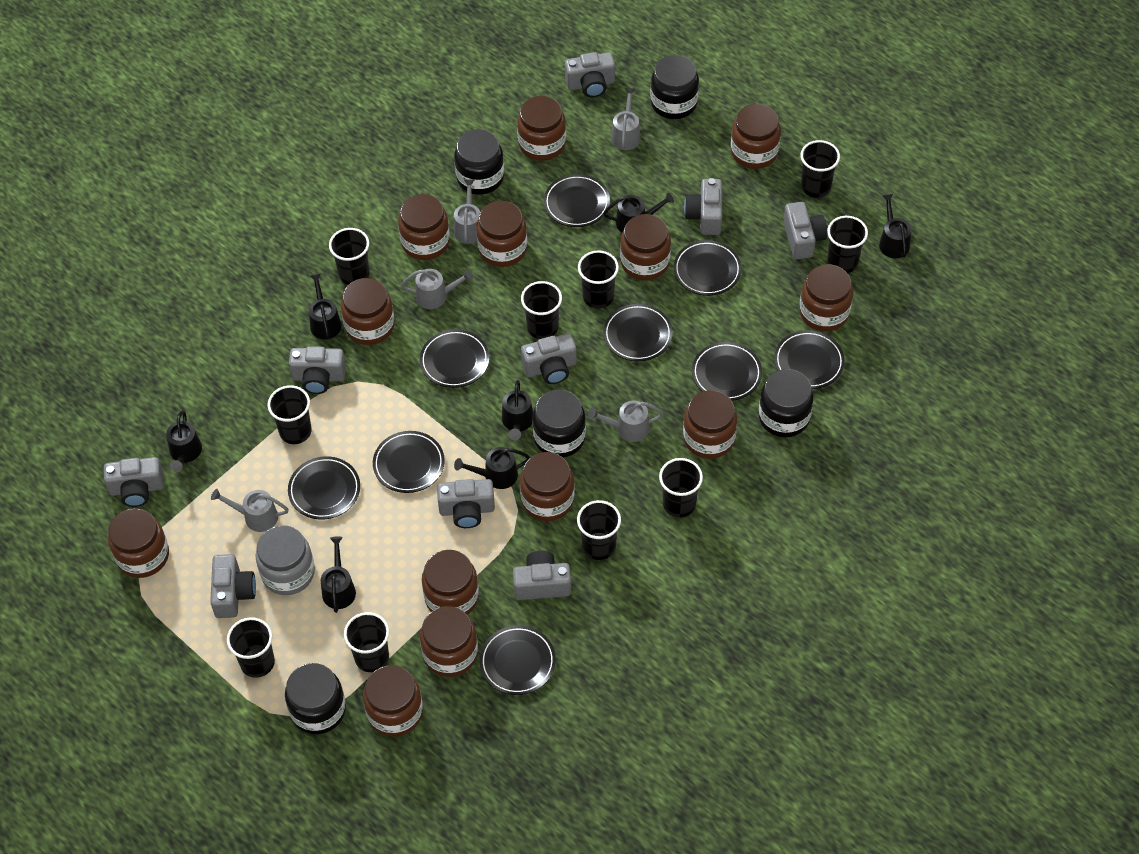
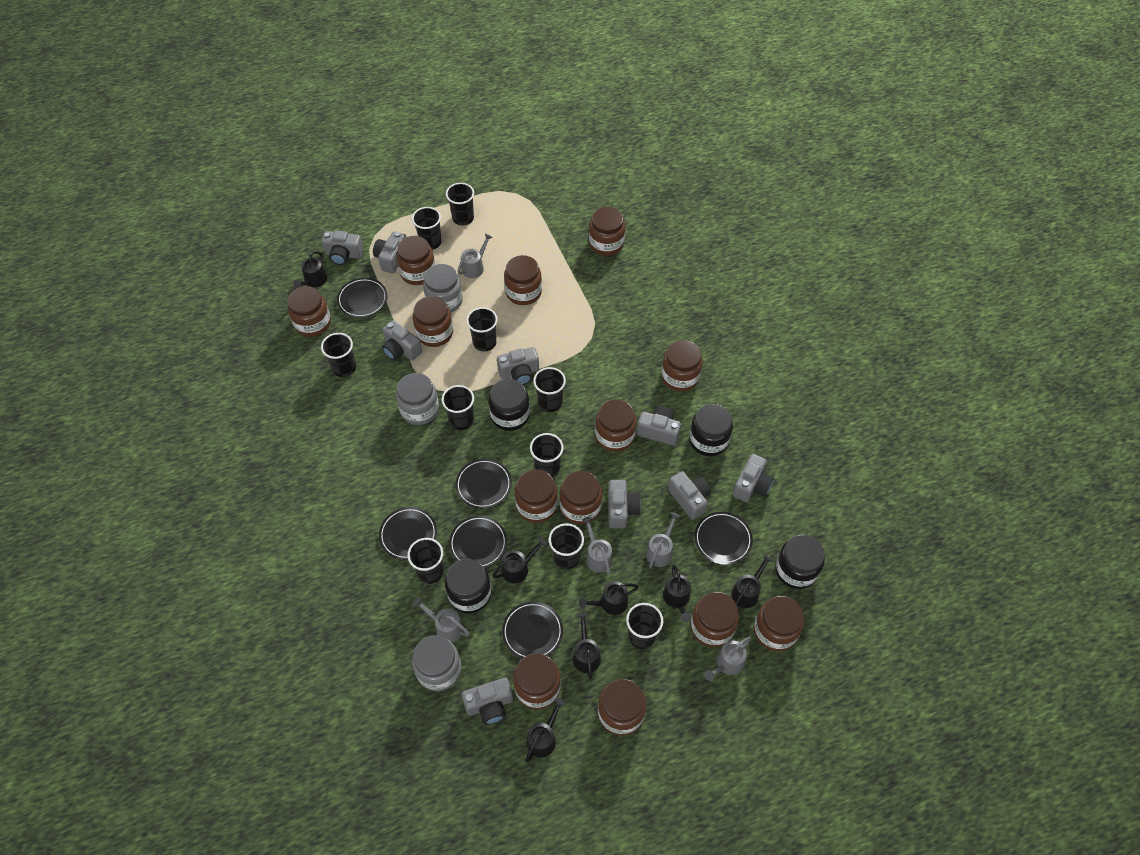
black jar: [285,663,346,734] [454,129,504,195] [532,389,586,458] [650,55,699,119] [759,369,814,437] = 5 -> [445,559,492,614] [489,379,530,431] [689,404,733,456] [775,535,825,589] = 4
black plate: [288,456,360,519] [373,431,445,493] [420,329,489,388] [480,625,556,695] [544,174,610,227] [603,304,673,361] [674,240,742,296] [692,342,762,401] [774,330,845,389] = 9 -> [337,278,387,318] [379,507,437,560] [449,516,507,568] [455,459,512,509] [502,602,563,659] [694,512,753,565] = 6
grey jar: [255,525,315,595] = 1 -> [396,373,439,425] [412,635,461,691] [423,264,463,313] = 3

